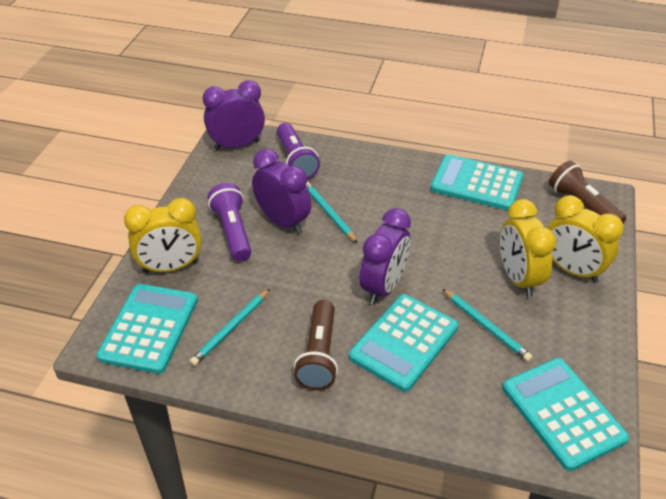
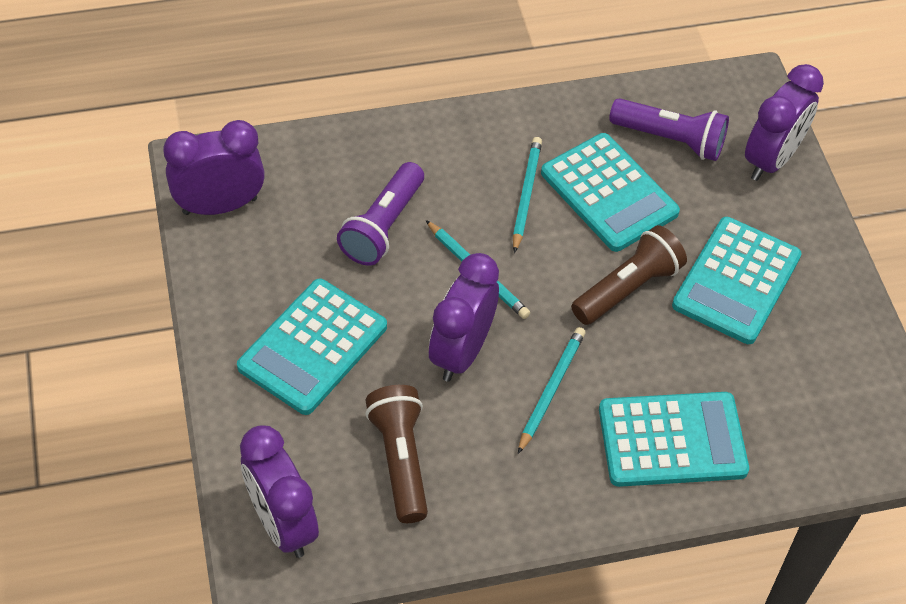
purple clock: [203,80,265,150] [252,149,311,234] [359,208,411,305] = 3 -> [163,120,265,215] [240,425,319,558] [429,253,499,382] [745,64,824,181] = 4
yellow clock: [124,198,202,273] [500,199,556,297] [547,195,624,283] = 3 -> none = 0

